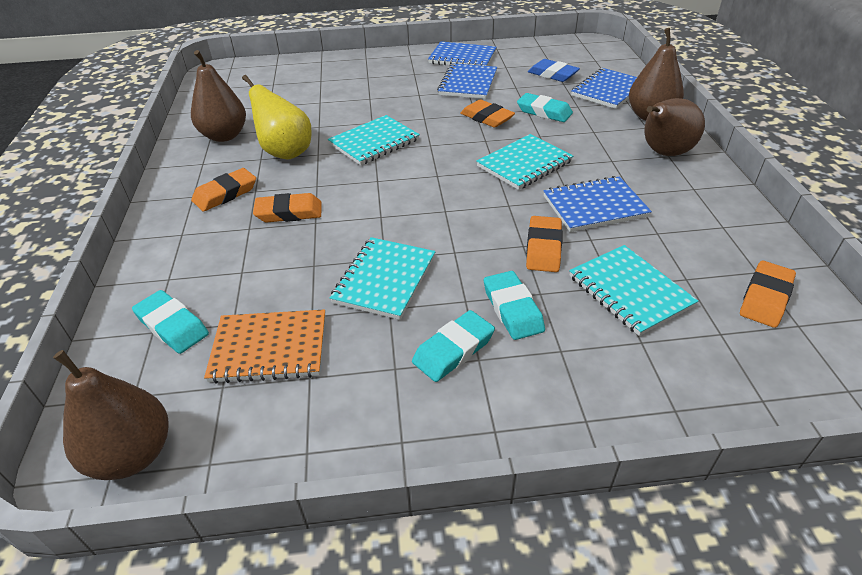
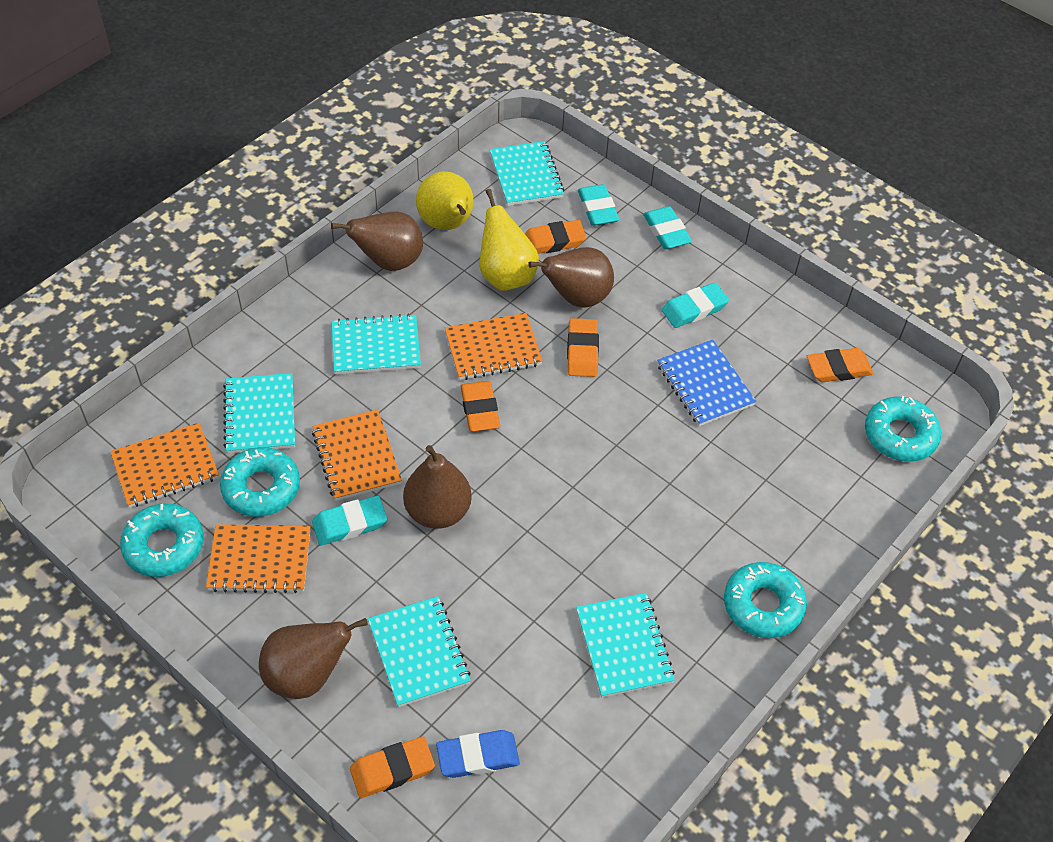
blue notebook: [428,41,496,66] [437,63,497,99] [543,176,652,232] [571,68,637,109] = 4 -> [657,340,757,426] = 1
orange notebook: [204,309,326,384] = 1 -> [110,423,219,508] [206,524,311,593] [312,410,402,501] [445,313,542,380] = 4
turquoise donut: none = 0 -> [120,503,204,577] [220,447,300,517] [724,562,807,638] [865,396,941,462] = 4
turquoise notebook: [328,115,420,165] [330,237,436,320] [476,134,573,190] [569,245,698,336] = 4 -> [223,373,295,454] [331,314,421,374] [368,596,471,707] [489,141,565,206] [576,593,675,698] = 5
yellow pear: [242,75,312,159] = 1 -> [416,171,474,230] [480,189,539,291] = 2

